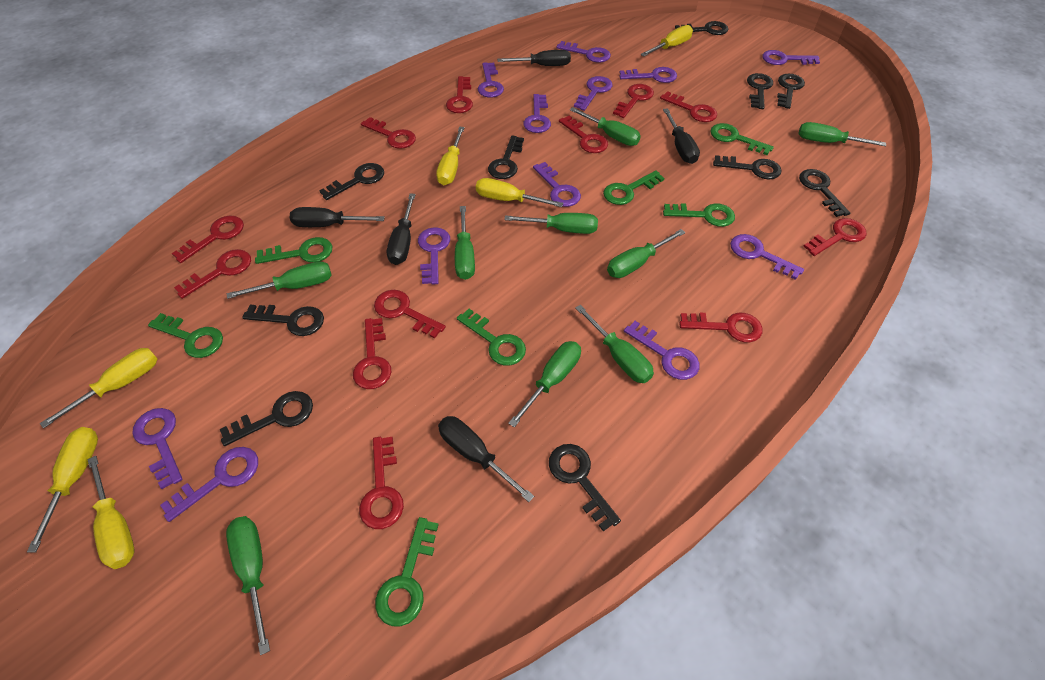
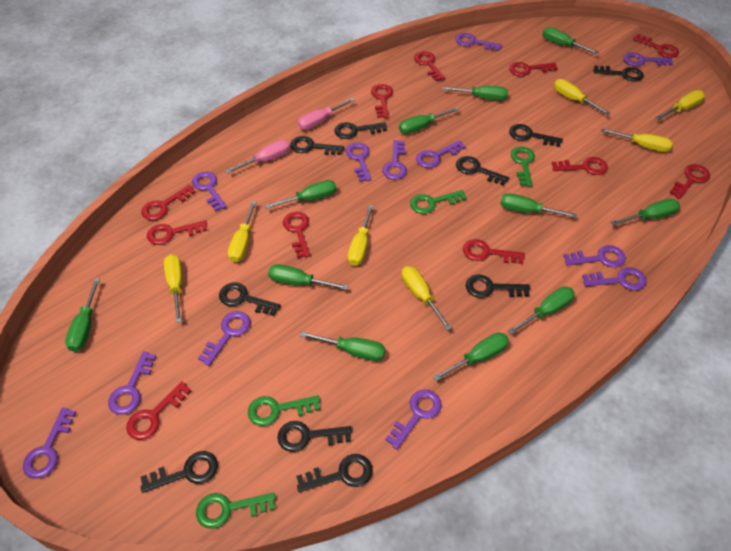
black screwdriver: [290,207,385,227] [387,193,416,265] [438,416,534,502] [497,50,571,66] [663,108,700,164] = 5 -> none = 0
green key: [148,313,223,358] [255,237,333,264] [375,517,439,626] [457,309,526,366] [603,170,665,205] [663,203,735,227] [710,123,774,155] = 7 -> [196,492,276,529] [248,395,320,426] [410,190,467,214] [511,146,535,187] = 4
green screwdriver: [226,516,270,655] [227,262,332,299] [455,206,475,280] [504,213,598,234] [508,341,581,428] [570,107,641,146] [575,305,654,383] [607,229,685,278] [798,122,886,146] = 9 -> [65,278,100,352] [265,180,337,209] [268,264,348,290] [300,331,385,361] [399,107,459,134] [433,333,509,381] [442,86,508,100] [500,193,577,218] [508,286,575,334] [542,27,599,55] [611,199,680,226] = 11
pink screwdriver: none = 0 -> [225,140,290,174] [298,98,355,130] = 2
red key: [172,215,244,263] [174,249,251,299] [353,318,391,389] [359,437,404,529] [361,117,416,149] [374,290,446,339] [446,76,473,113] [559,116,608,153] [613,84,654,118] [660,91,717,122] [679,313,762,343] [803,218,866,256] = 12 -> [126,381,191,440] [141,185,196,220] [147,220,207,245] [283,212,310,258] [371,84,393,118] [414,51,446,81] [463,239,525,264] [509,62,558,76] [552,157,608,175] [633,34,679,58] [669,164,710,199] = 11
yellow screwdriver: [27,427,98,553] [40,348,158,428] [87,456,134,569] [436,126,465,185] [476,178,563,207] [640,25,693,56] = 6 -> [164,254,182,323] [228,201,257,262] [348,205,374,266] [401,266,452,331] [554,79,610,115] [601,128,673,152] [655,90,705,120] = 7

